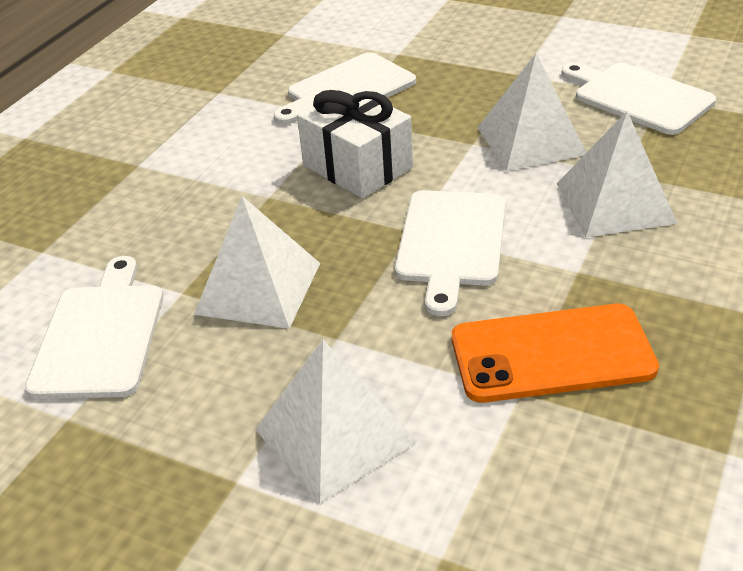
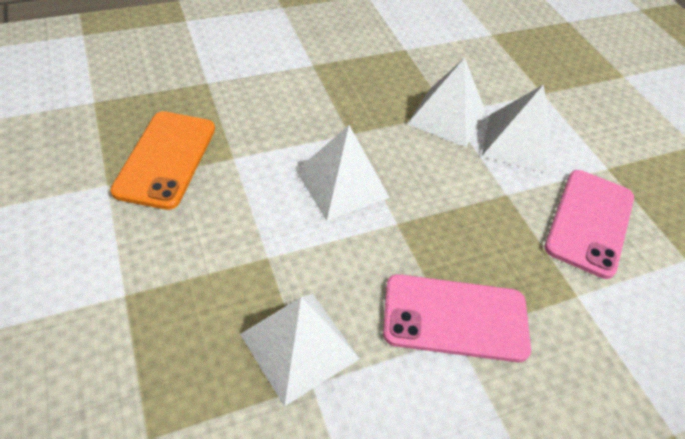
pink phone: none = 0 -> [383,274,531,362] [544,170,634,279] = 2
white cutting board: [25,256,163,399] [274,52,416,125] [395,190,506,316] [561,63,716,135] = 4 -> none = 0
white gift: [297,87,413,198] = 1 -> none = 0

